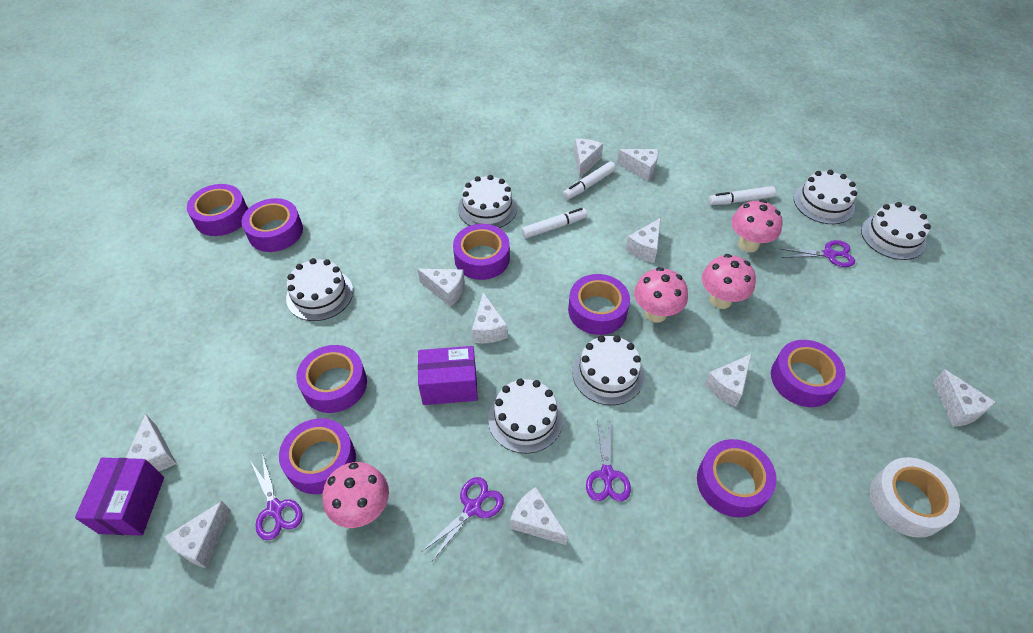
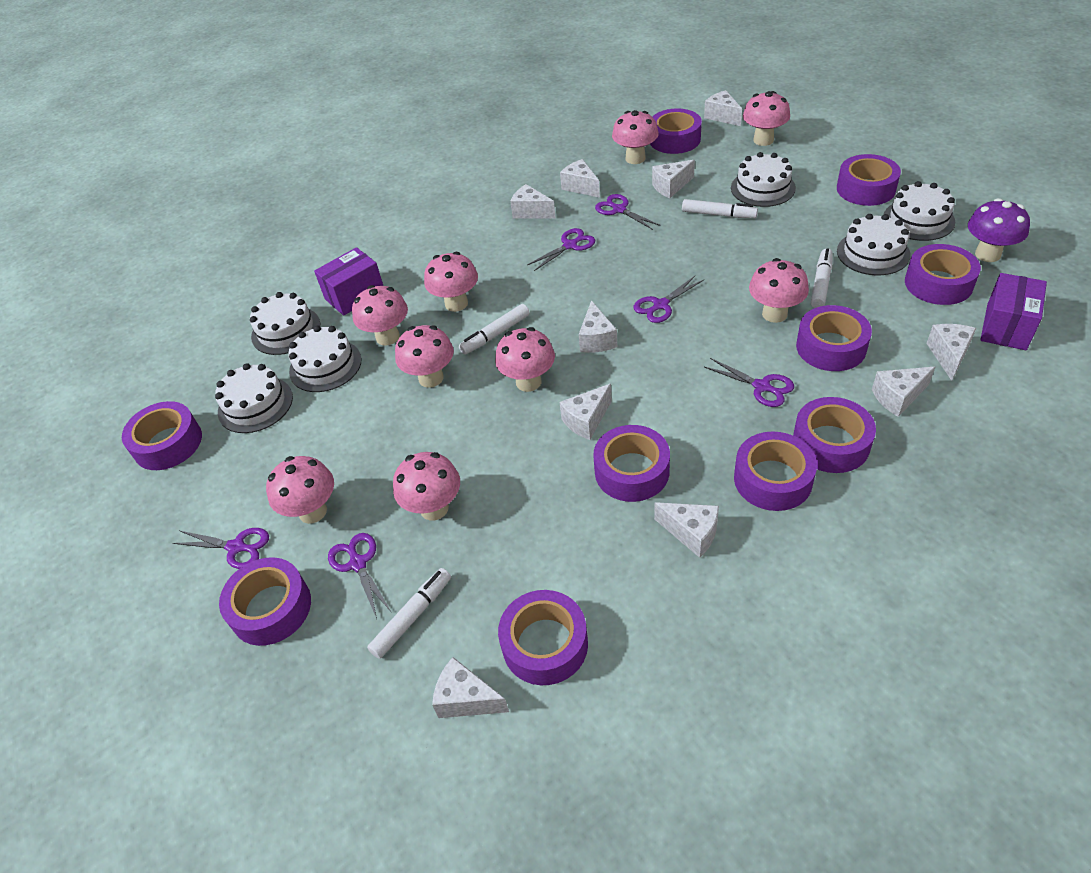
pink mushroom: [323,462,389,528] [634,267,688,323] [702,254,756,309] [731,200,783,252] = 4 -> [266,456,334,524] [352,285,408,346] [393,452,460,520] [395,325,454,388] [424,252,478,312] [495,327,555,392] [612,110,659,164] [743,91,790,146] [749,258,809,323] = 9
purple mushroom: none = 0 -> [968,198,1030,262] = 1
purple scissors: [251,453,303,540] [423,477,504,561] [586,419,631,501] [781,240,855,267] = 4 -> [173,528,269,569] [328,533,391,619] [527,228,595,271] [595,194,660,230] [633,276,704,323] [704,358,794,407] = 6
purple tape: [187,184,248,236] [242,198,303,252] [279,418,356,494] [296,345,367,413] [453,224,510,280] [568,274,630,335] [697,439,777,518] [771,340,846,407] = 8 -> [122,401,202,470] [219,557,311,646] [498,590,588,685] [593,425,670,502] [650,108,702,154] [734,432,817,511] [793,397,876,473] [796,305,872,371] [837,154,901,206] [905,244,981,305] = 10
white marker: [521,208,587,239] [563,162,616,200] [708,186,776,205] = 3 -> [367,568,451,659] [459,304,530,355] [682,199,758,218] [811,248,833,308] = 4
white tape: [870,457,960,538] = 1 -> none = 0

